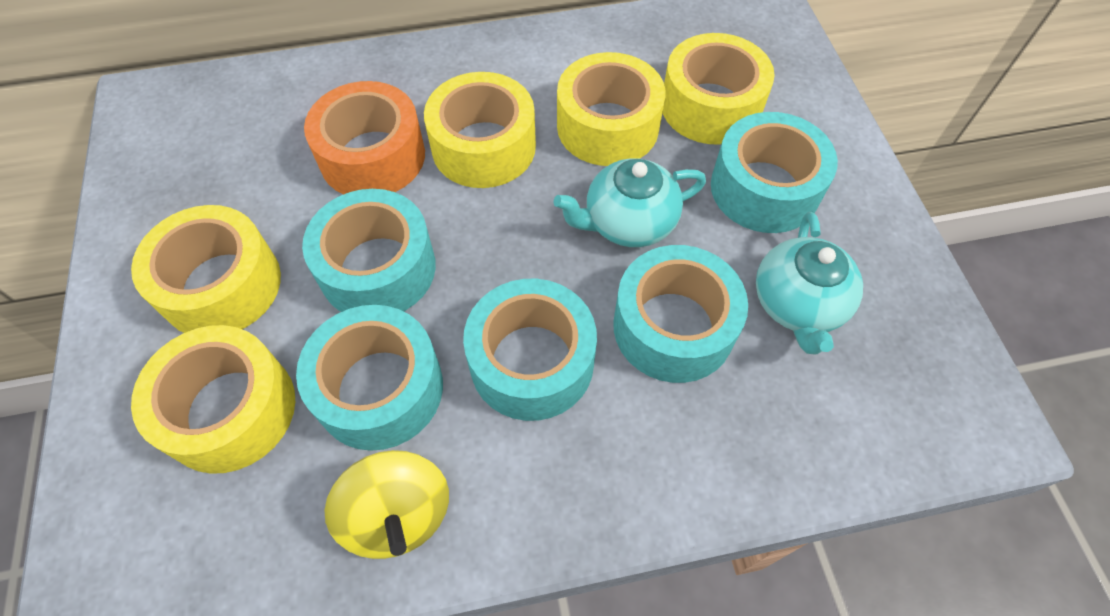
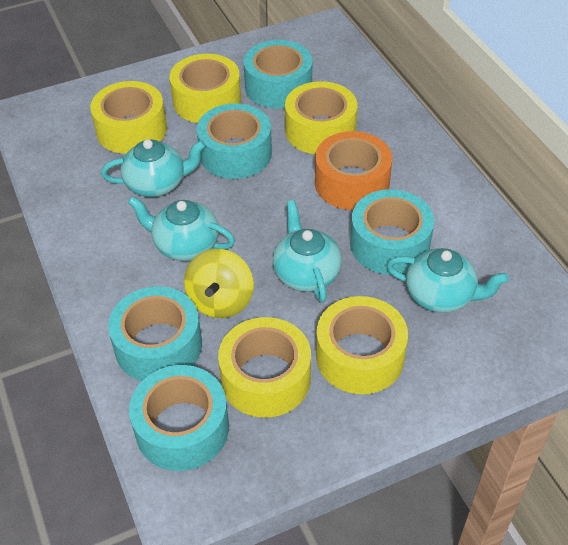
turquoise teapot: [554,158,706,247] [756,212,863,354] = 2 -> [101,139,206,197] [128,196,235,261] [273,200,342,303] [387,248,509,313] = 4

